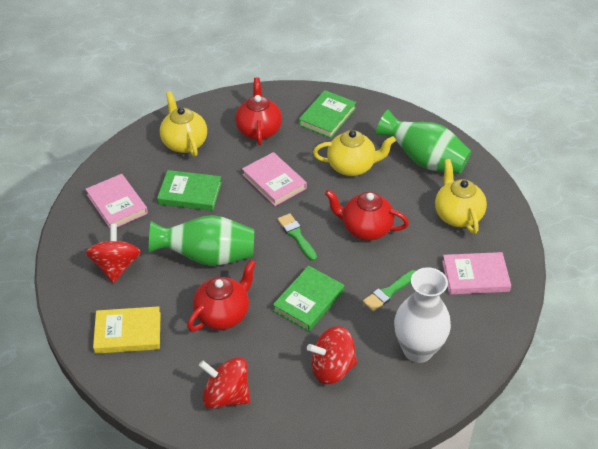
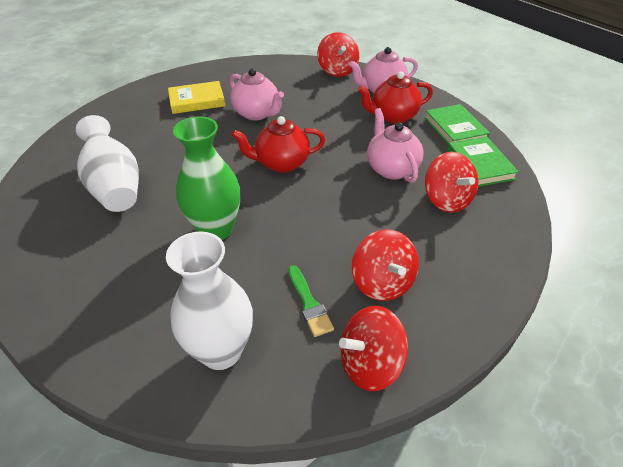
green book: [157,170,222,211] [273,265,344,331] [299,90,356,138] = 3 -> [425,104,490,145] [447,137,519,187] = 2
green brush: [277,213,317,261] [363,270,416,312] = 2 -> [288,265,334,337] = 1
green vase: [149,215,254,266] [376,110,471,174] = 2 -> [173,116,241,240] = 1
pink book: [86,174,148,228] [242,152,307,206] [442,252,511,295] = 3 -> none = 0
pink teapot: none = 0 -> [230,69,284,120] [349,47,418,94] [367,108,424,183] = 3
red spinning top: [86,224,141,283] [199,357,250,409] [307,326,357,384] = 3 -> [317,32,359,77] [339,306,408,391] [352,229,419,301] [425,152,478,213] = 4
red teapot: [187,260,256,331] [235,78,282,145] [325,190,409,240] = 3 -> [231,116,325,173] [358,72,433,124] = 2
white vase: [394,267,451,363] = 1 -> [76,115,139,212] [166,231,253,370] = 2
yellow teapot: [160,91,207,157] [313,130,396,176] [435,159,487,234] = 3 -> none = 0

